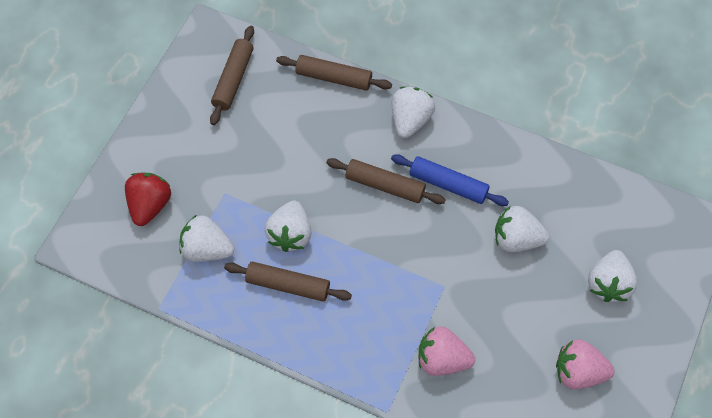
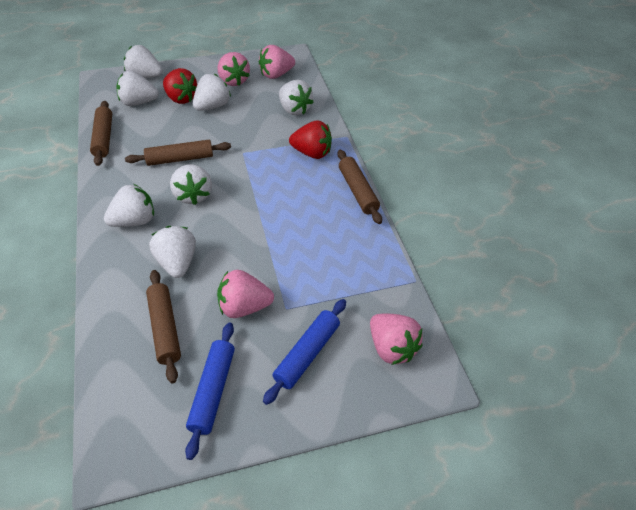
blue rolling pin: [391,154,509,206] = 1 -> [185,322,235,460] [263,299,346,405] = 2
pink strawberry: [419,326,475,376] [556,339,614,389] = 2 -> [217,270,274,318] [218,52,250,86] [259,45,295,79] [370,314,423,365] = 4
red strawberry: [125,173,171,226] = 1 -> [163,68,197,104] [289,120,332,159] = 2
white strawberry: [179,215,234,262] [265,201,312,252] [392,87,435,138] [495,206,549,252] [588,250,637,302] = 5 -> [104,184,154,227] [116,70,159,106] [124,45,163,78] [149,226,196,278] [170,164,212,205] [193,74,231,111] [279,80,314,115] = 7

